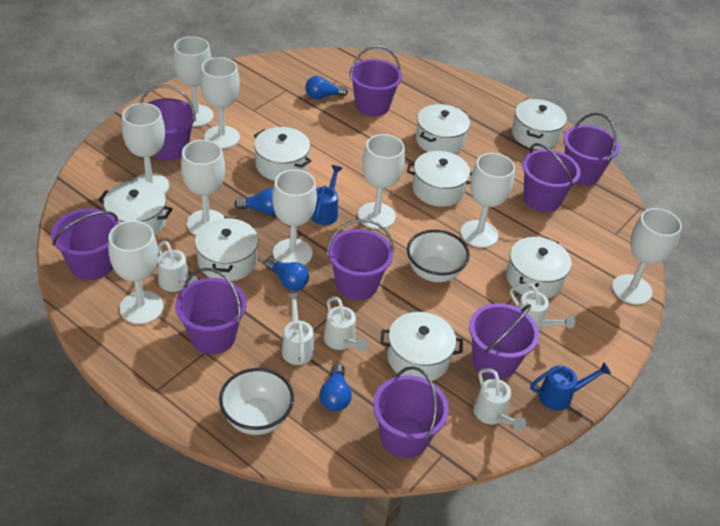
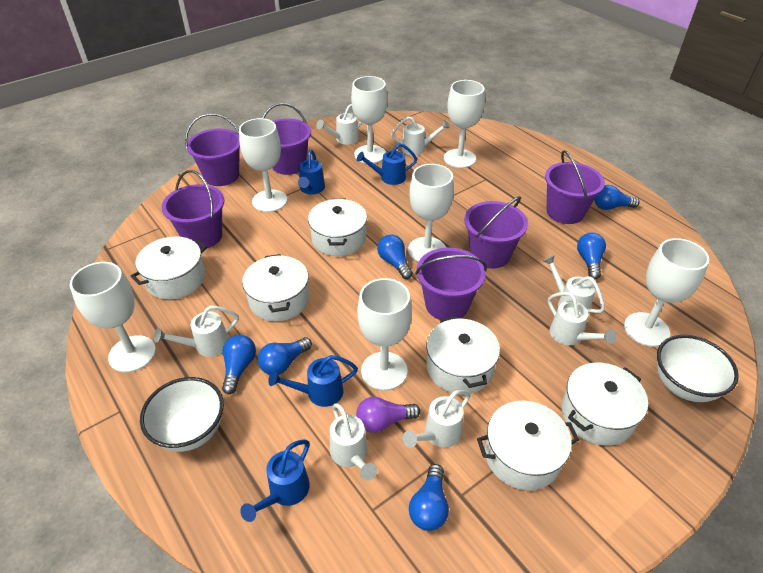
blue light bulb: [234,188,275,215] [265,258,309,291] [305,76,348,99] [319,364,352,411] = 4 -> [222,335,256,394] [258,337,312,375] [377,235,413,279] [409,464,449,531] [577,233,606,280] [594,185,640,210] = 6
blue watering can: [311,165,343,225] [530,362,611,411] = 2 -> [240,439,310,522] [268,355,358,407] [298,149,325,194] [357,143,417,185] = 4
purple bucket: [51,208,119,280] [139,85,196,160] [175,268,246,354] [327,219,394,300] [349,46,402,116] [373,366,449,458] [469,303,539,379] [522,143,581,212] [563,113,620,186] = 9 -> [162,170,224,249] [185,113,240,186] [262,103,311,175] [415,248,487,320] [464,196,528,268] [545,150,605,224] = 6
purple light bulb: none = 0 -> [356,397,420,433] = 1
white goblet: [108,221,163,324] [122,103,169,194] [173,36,214,127] [181,140,225,235] [200,57,240,149] [272,169,317,265] [358,134,405,229] [460,153,515,248] [612,208,682,305] = 9 -> [70,262,156,373] [239,118,287,212] [351,76,387,163] [357,278,412,391] [408,164,454,262] [444,80,485,168] [624,238,709,347] = 7
white pot: [98,180,173,236] [195,217,258,281] [254,127,311,181] [380,312,463,381] [407,151,472,207] [416,104,470,154] [506,237,572,299] [512,99,567,149] = 8 -> [131,236,207,299] [242,254,309,321] [308,199,367,256] [426,316,500,394] [477,401,579,490] [562,363,648,446] = 6
white watering can: [158,241,198,292] [282,293,314,365] [324,297,368,352] [473,368,526,431] [510,283,575,331] = 5 -> [154,306,239,357] [316,104,362,145] [330,403,377,481] [391,116,450,155] [402,390,470,448] [543,255,605,314] [548,292,616,345] = 7

